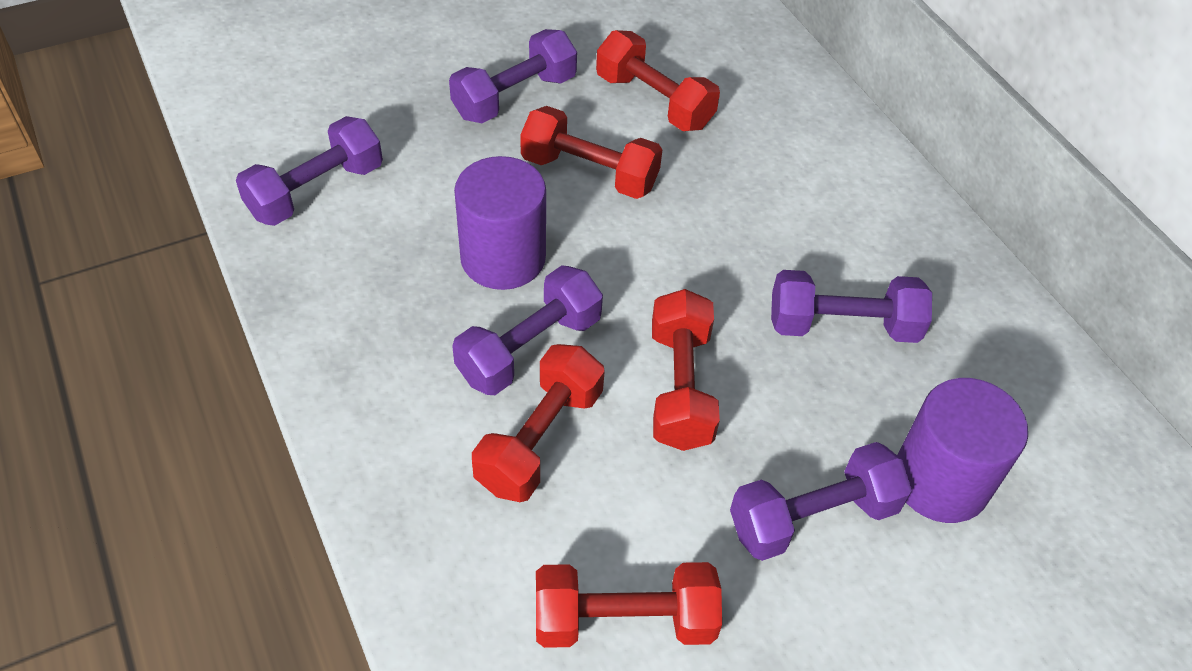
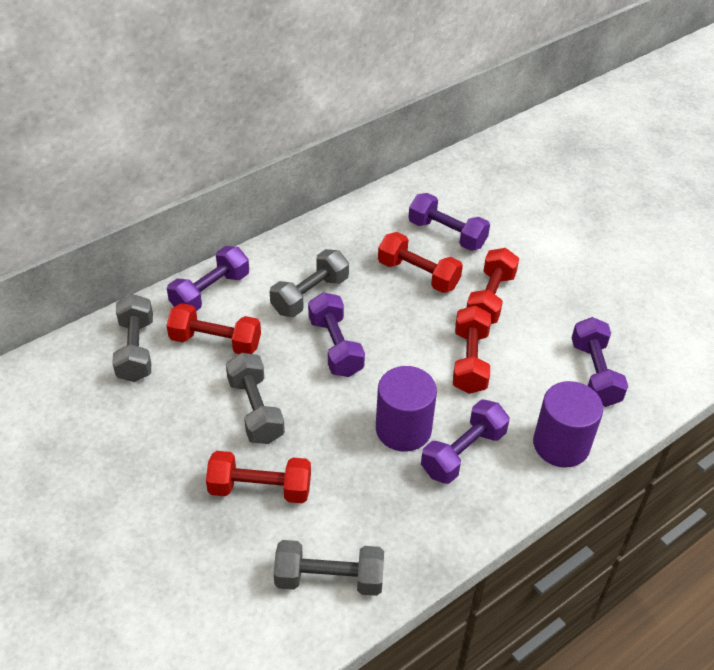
grey dumbbell: none = 0 -> [112,294,153,382] [226,353,285,444] [270,249,349,317] [274,540,384,596] = 4

